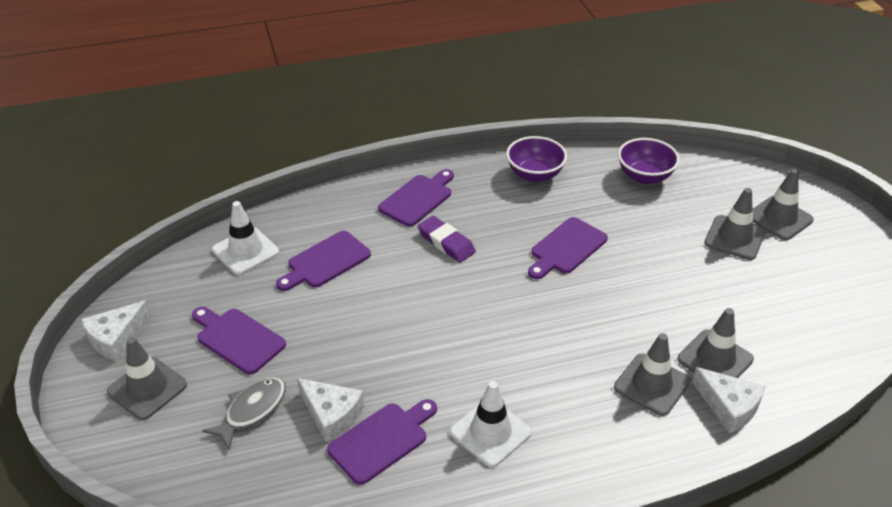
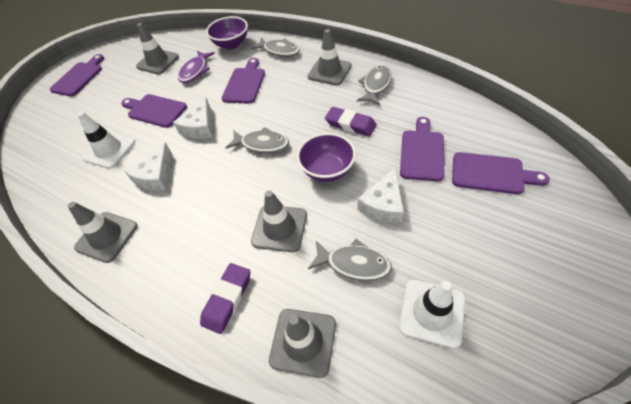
grey fish: [202,377,286,450] = 1 -> [225,127,289,153] [251,37,300,57] [308,239,392,281] [357,65,392,105] = 4
purple eraser: [418,216,476,263] = 1 -> [200,263,250,334] [325,107,377,136] = 2
purple fish: none = 0 -> [178,51,215,83] = 1

